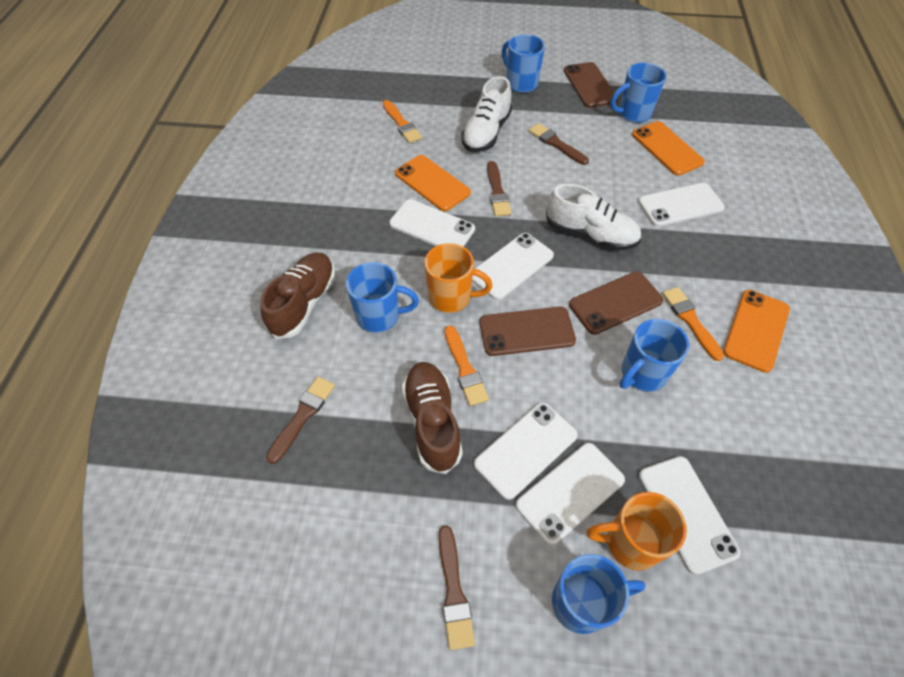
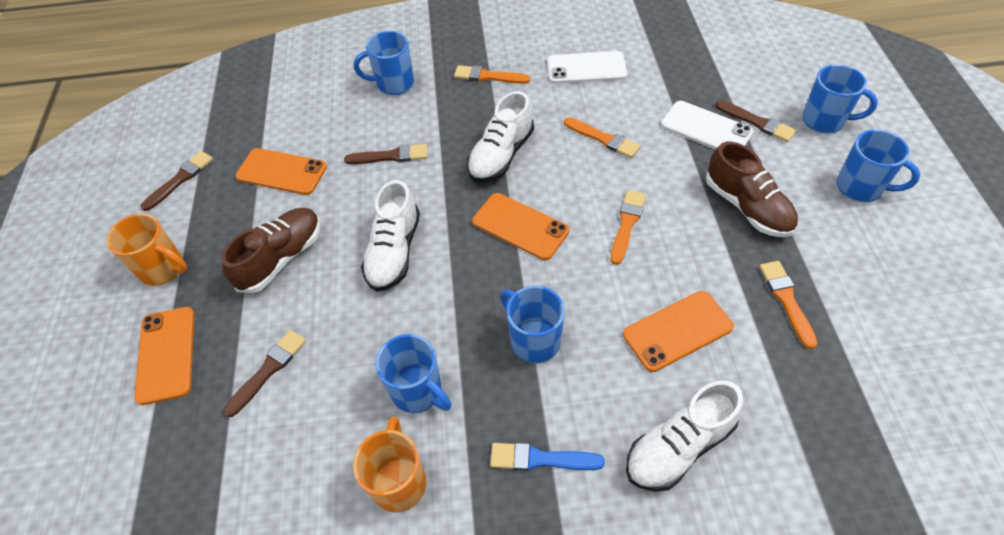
blue brush: none = 0 -> [490,443,605,471] = 1
brown phone: [479,307,576,356] [564,62,618,108] [569,271,664,335] = 3 -> none = 0
orange brush: [383,100,422,143] [445,325,489,406] [662,287,724,361] = 3 -> [454,65,531,84] [564,117,640,158] [611,190,646,265] [759,261,818,349] = 4
orange phone: [395,155,471,211] [632,121,705,176] [723,290,790,373] = 3 -> [134,307,194,405] [235,148,327,195] [472,193,569,260] [623,291,734,372] = 4
white phone: [389,199,475,247] [472,233,554,300] [474,402,578,500] [516,443,625,545] [638,183,725,227] [639,456,741,575] = 6 -> [547,51,627,84] [661,101,753,150] = 2
white shoe: [461,76,512,152] [546,184,641,250] = 2 -> [361,180,420,292] [467,91,534,183] [626,380,744,492] = 3

